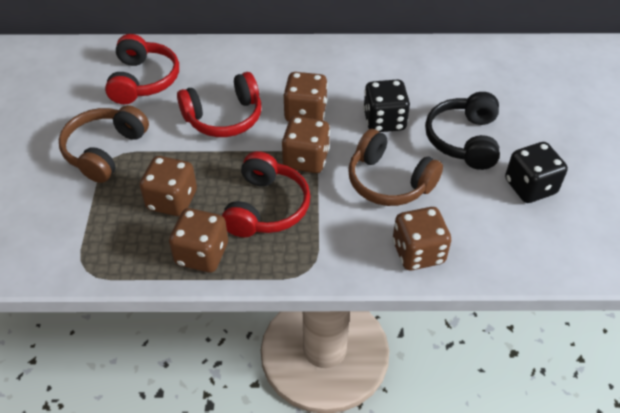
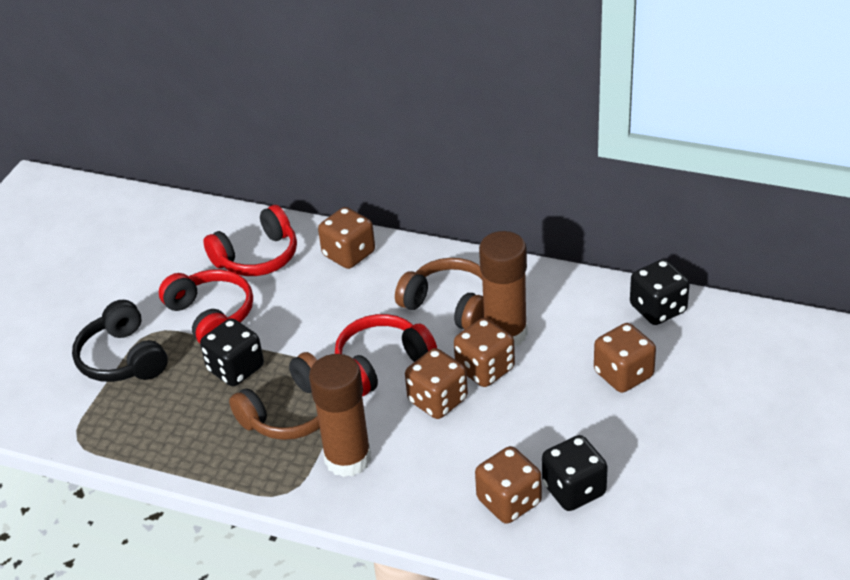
black dice: [363,79,410,132] [505,142,568,203] = 2 -> [200,318,264,386] [542,435,608,511] [630,259,690,325] = 3
brown glue stick: none = 0 -> [309,354,371,477] [479,231,527,347] = 2

